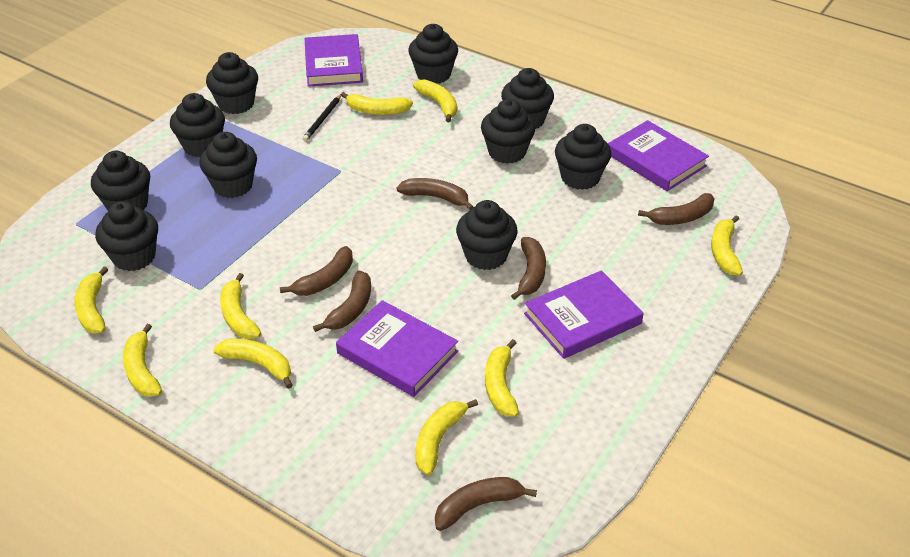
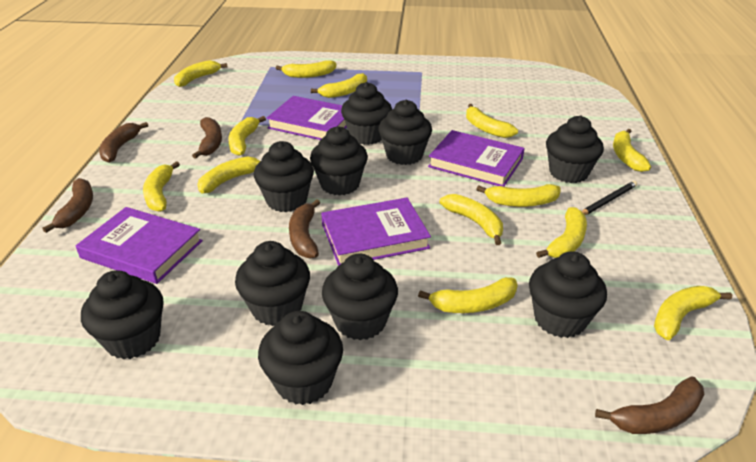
brown banana: [280,246,353,296] [313,270,371,332] [397,178,473,210] [435,477,537,531] [511,237,546,300] [638,193,715,225] = 6 -> [42,178,93,233] [99,122,148,163] [192,117,222,159] [289,199,320,259] [595,376,705,434] = 5
yellow banana: [74,266,108,333] [123,324,162,397] [213,339,293,389] [220,273,261,339] [341,92,413,115] [413,80,457,122] [415,399,478,475] [485,339,519,417] [711,215,743,276] = 9 -> [143,161,180,212] [174,60,228,87] [197,156,260,193] [228,116,266,156] [276,60,337,78] [311,73,367,98] [418,277,518,313] [439,194,503,245] [466,104,518,138] [476,184,561,207] [536,207,587,258] [613,129,651,172] [654,286,732,340] = 13

